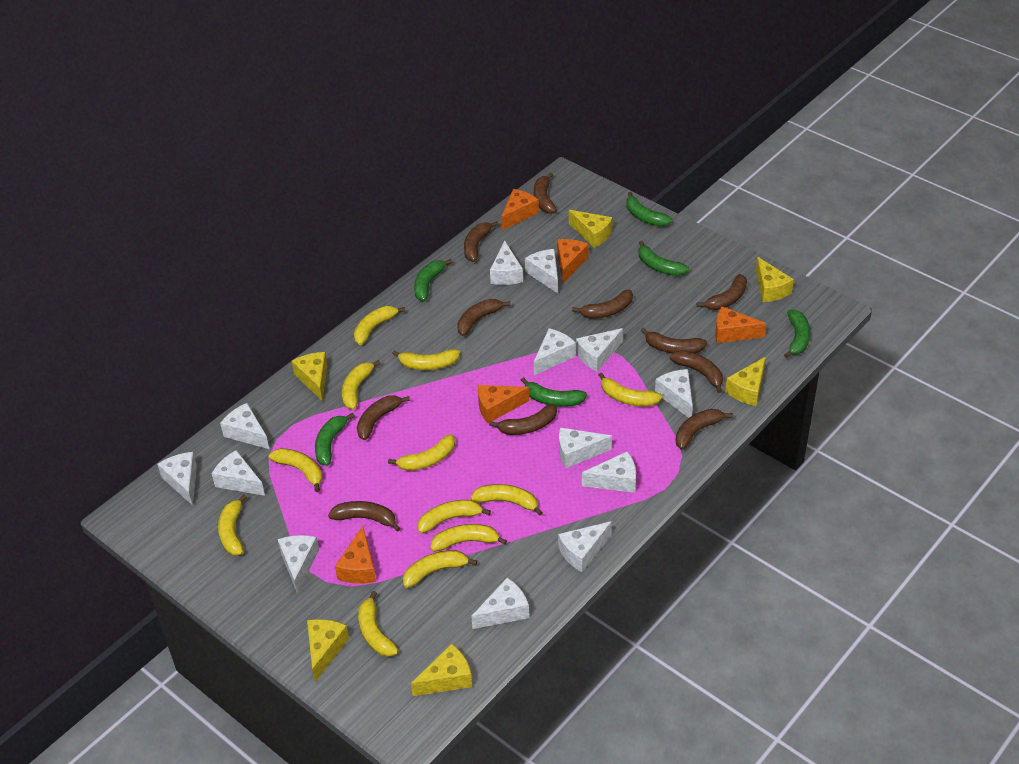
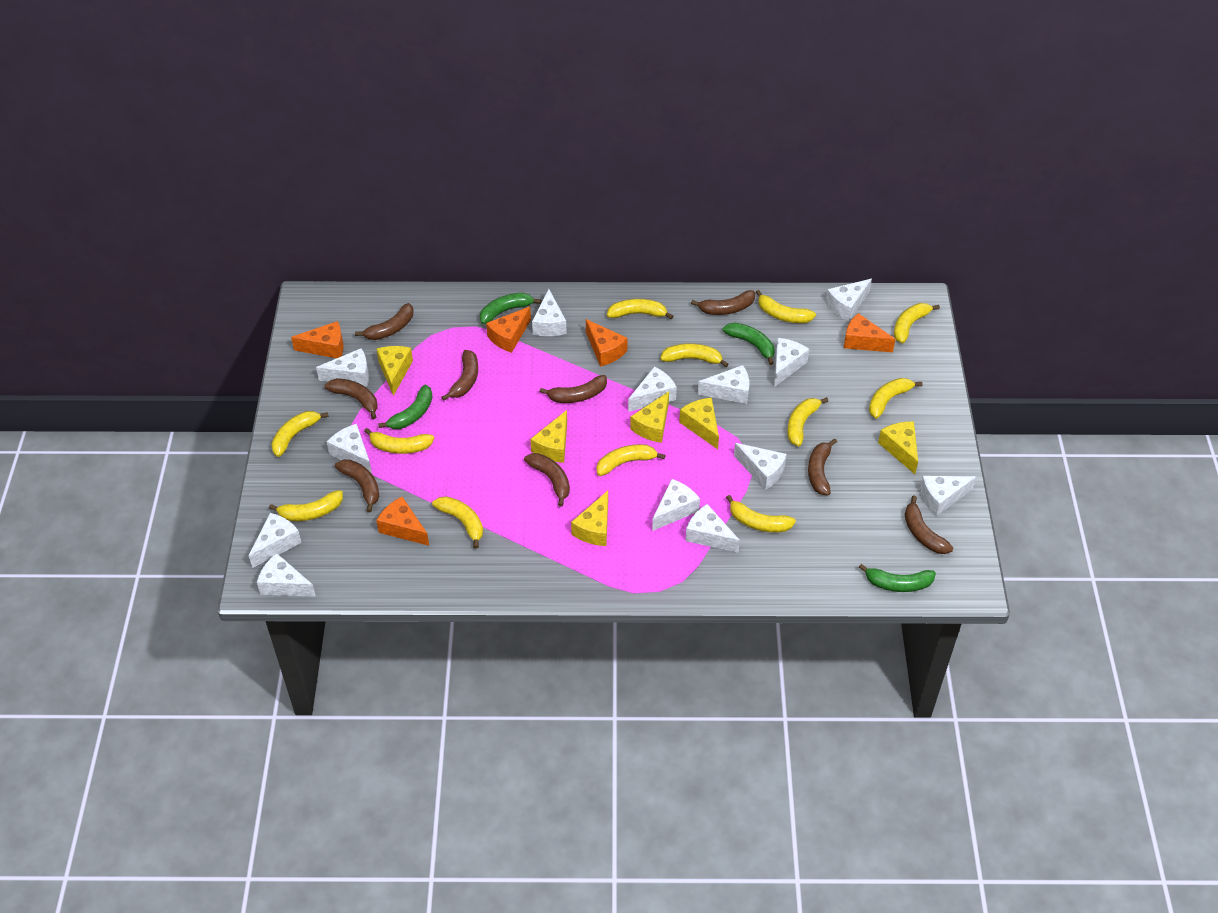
brown banana: [328,501,401,532] [357,395,410,440] [457,299,511,336] [464,221,499,262] [489,404,557,435] [534,173,557,214] [572,289,633,319] [641,327,707,354] [670,350,723,393] [676,409,733,450] [697,274,747,310] = 11 -> [324,378,378,419] [335,459,380,512] [355,303,413,340] [441,350,478,401] [524,453,570,507] [540,375,607,403] [691,290,755,315] [808,438,837,496] [905,495,953,554] = 9
green banana: [315,413,355,466] [414,259,452,301] [521,377,587,407] [626,192,672,226] [638,241,689,276] [784,309,810,358] = 6 -> [378,385,433,429] [480,293,541,324] [723,323,775,365] [859,564,936,592] = 4

